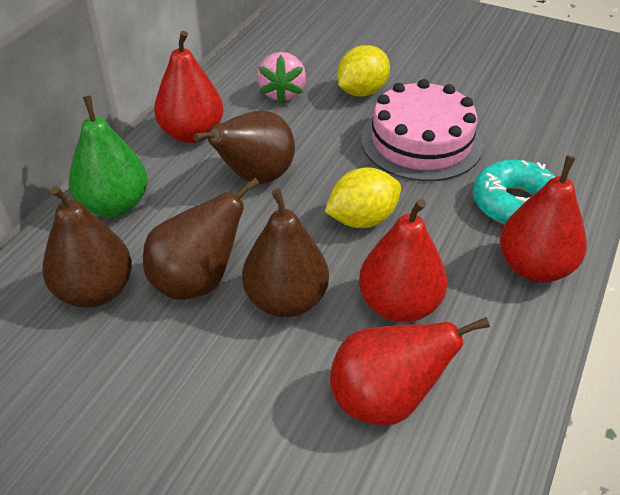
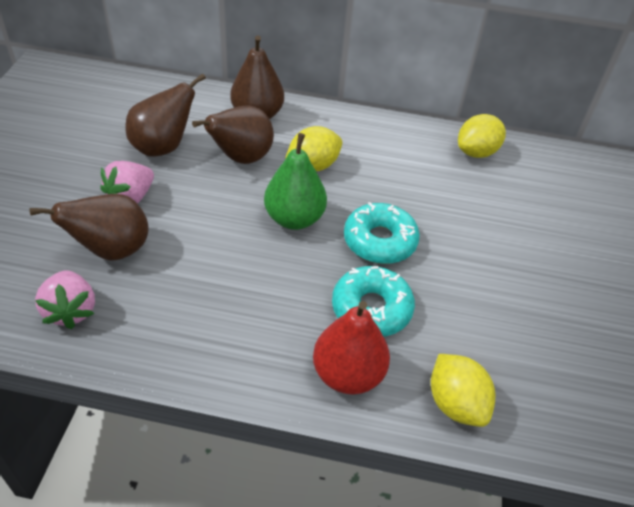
pink cake: [361,79,483,181] = 1 -> none = 0
pink strawberry: [257,52,306,104] = 1 -> [35,270,95,329] [100,161,154,204] = 2
red pear: [154,31,223,143] [330,317,490,425] [359,199,447,323] [500,156,587,283] = 4 -> [313,301,390,394] = 1
turquoise donut: [473,160,556,224] = 1 -> [332,266,415,337] [344,202,420,264] = 2
yellow lemon: [325,167,401,228] [337,45,390,97] = 2 -> [285,126,342,171] [431,354,495,427] [458,114,506,158] = 3

